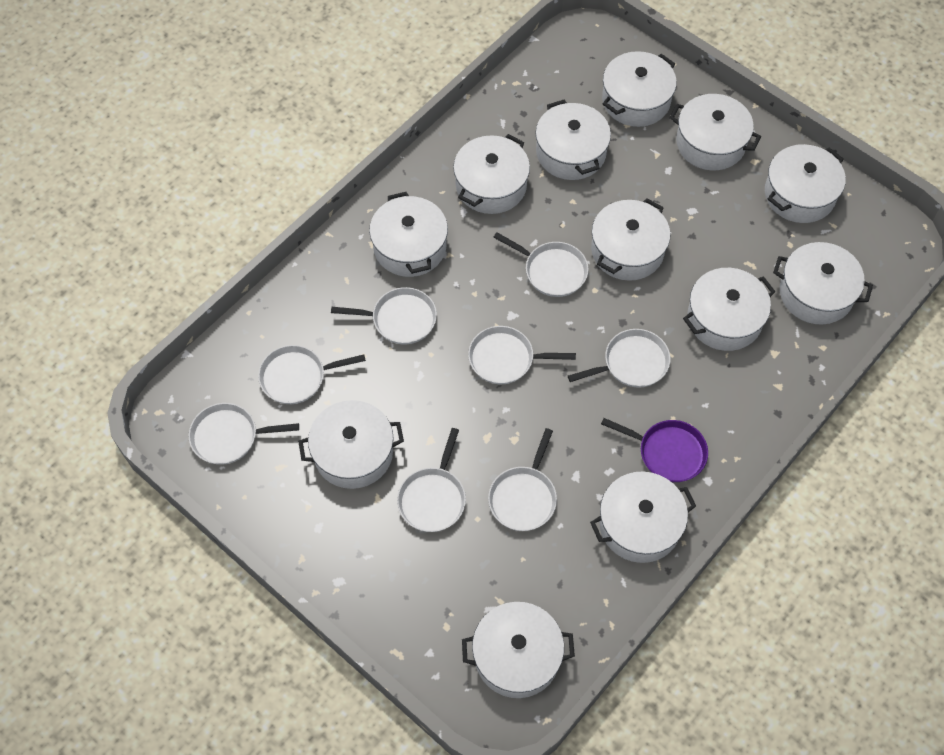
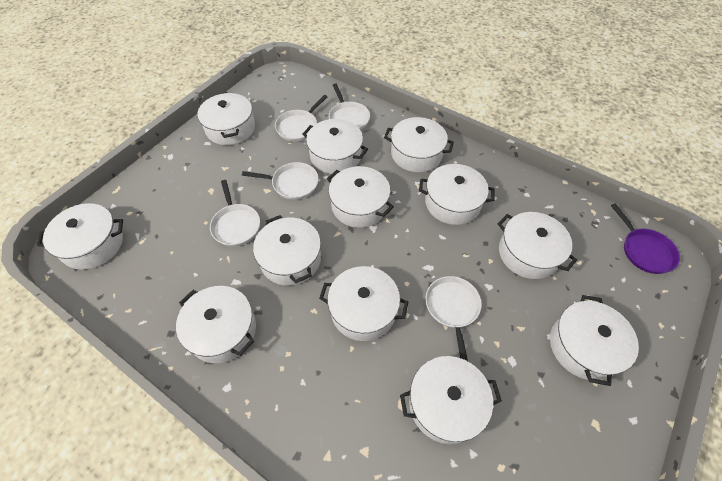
white pan: [189,403,299,465] [258,345,366,404] [331,287,437,344] [397,428,466,532] [468,326,576,384] [488,428,557,531] [493,232,589,297] [568,329,670,388] = 8 -> [210,180,260,246] [242,162,318,200] [275,95,327,141] [329,83,370,130] [426,276,482,361] = 5

